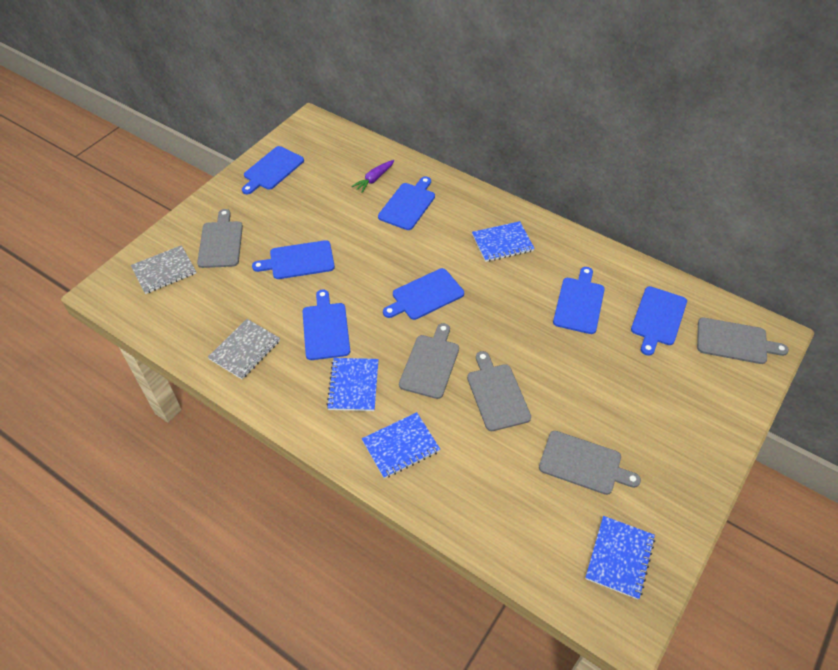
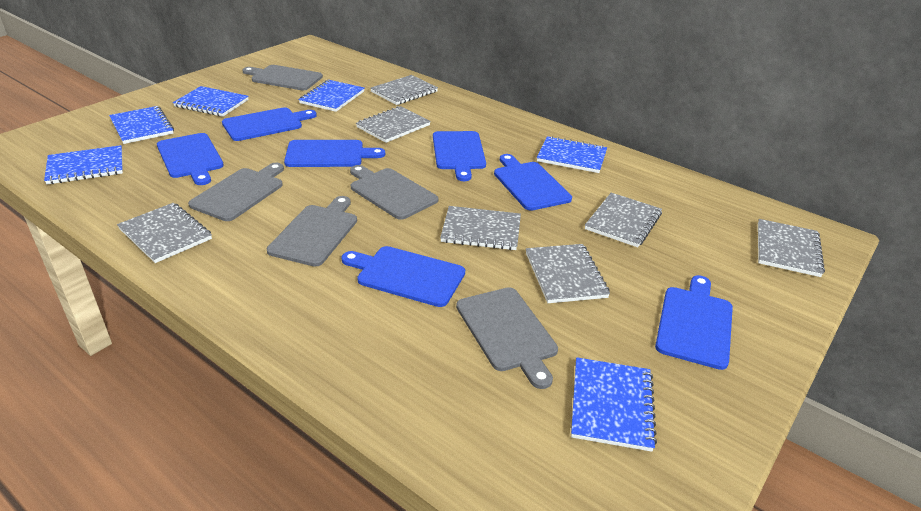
blue notebook: [326,358,379,411] [362,412,440,479] [472,221,535,262] [585,516,655,600] = 4 -> [44,145,123,184] [109,106,174,144] [173,86,249,117] [298,80,364,112] [537,136,607,173] [571,357,657,452] = 6
grey notebook: [131,245,196,294] [208,319,280,379] = 2 -> [117,203,212,263] [356,106,431,143] [370,75,438,105] [440,206,521,250] [526,244,610,303] [585,193,662,247] [758,219,825,277] = 7
purple carrot: [351,160,394,193] = 1 -> none = 0

